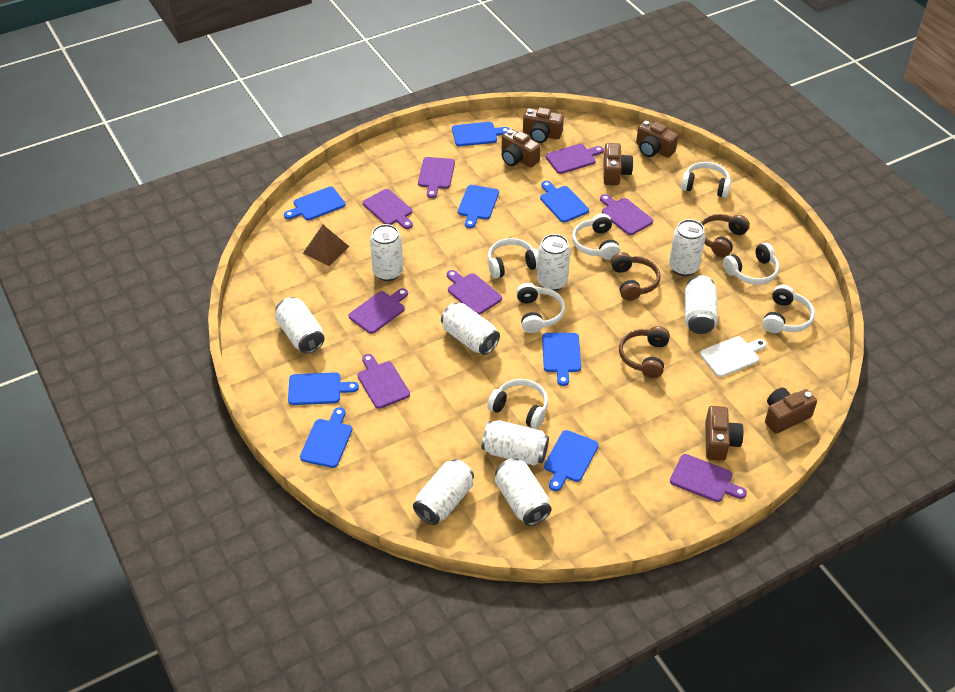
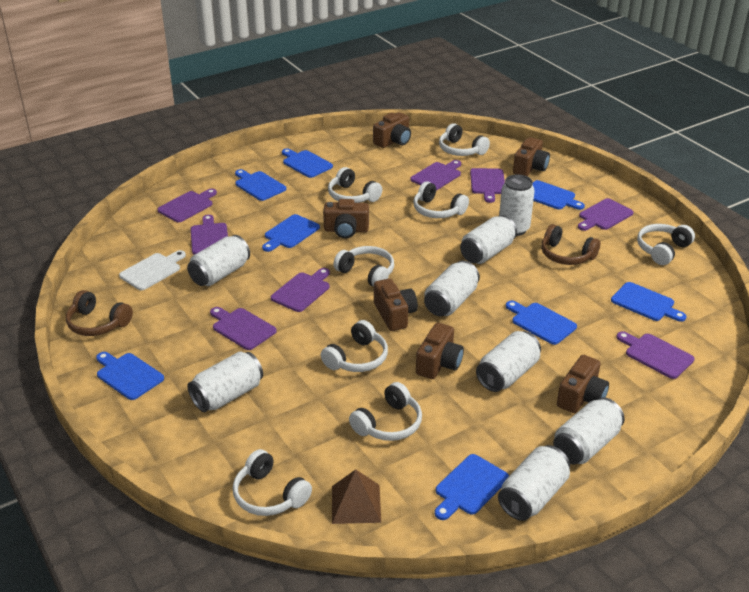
brown headphones: [611,252,661,301] [619,326,670,378] [700,214,750,257] = 3 -> [66,290,133,336] [541,224,600,265] = 2
white can: [275,297,325,354] [370,224,403,281] [413,459,474,525] [441,303,500,355] [482,420,549,466] [495,458,552,526] [537,234,571,291] [669,219,706,276] [685,275,718,334] = 9 -> [187,235,250,286] [188,351,263,412] [424,261,480,316] [460,215,517,264] [476,331,541,392] [498,445,570,521] [499,174,535,236] [553,397,625,464] = 8
white headphones: [487,379,548,429] [488,238,538,279] [516,283,565,333] [572,213,620,260] [681,162,731,198] [723,243,779,285] [763,285,815,333] = 7 -> [233,449,312,516] [321,320,388,372] [328,167,382,203] [333,246,394,287] [349,382,422,441] [413,181,469,218] [439,123,490,156] [637,224,695,265] = 8

